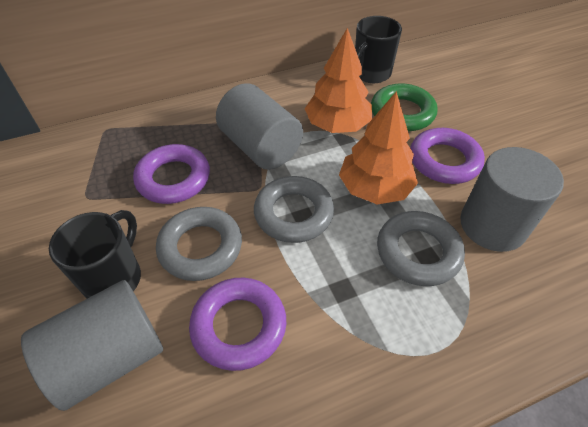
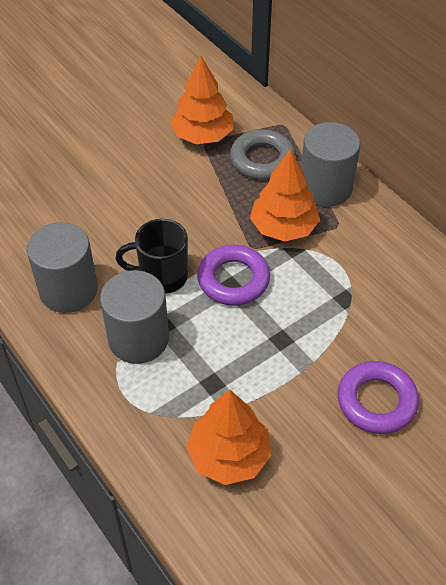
black mug: [49,210,141,298] [355,16,402,83] = 2 -> [115,219,188,294] = 1
green ring: [371,83,438,131] = 1 -> none = 0
grey ring: [156,207,242,281] [254,176,334,243] [377,211,465,286] = 3 -> [230,130,295,180] = 1
orange tree: [304,28,372,133] [339,91,418,204] = 2 -> [170,56,233,144] [186,390,271,485] [250,149,320,241] = 3
purple ring: [133,144,210,204] [189,278,286,371] [410,128,485,184] = 3 -> [197,245,270,306] [338,361,419,434] = 2

